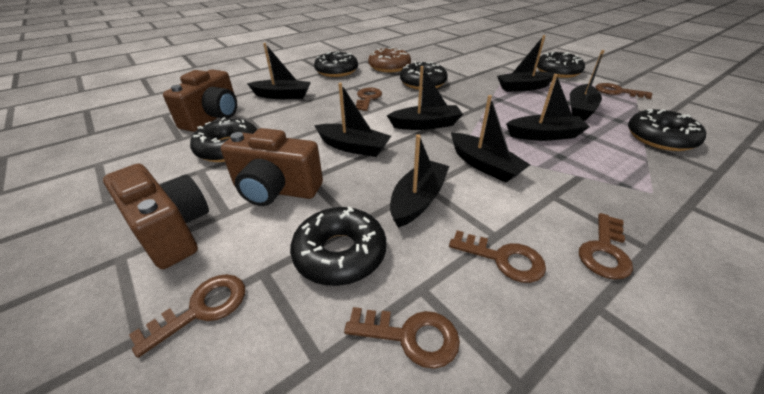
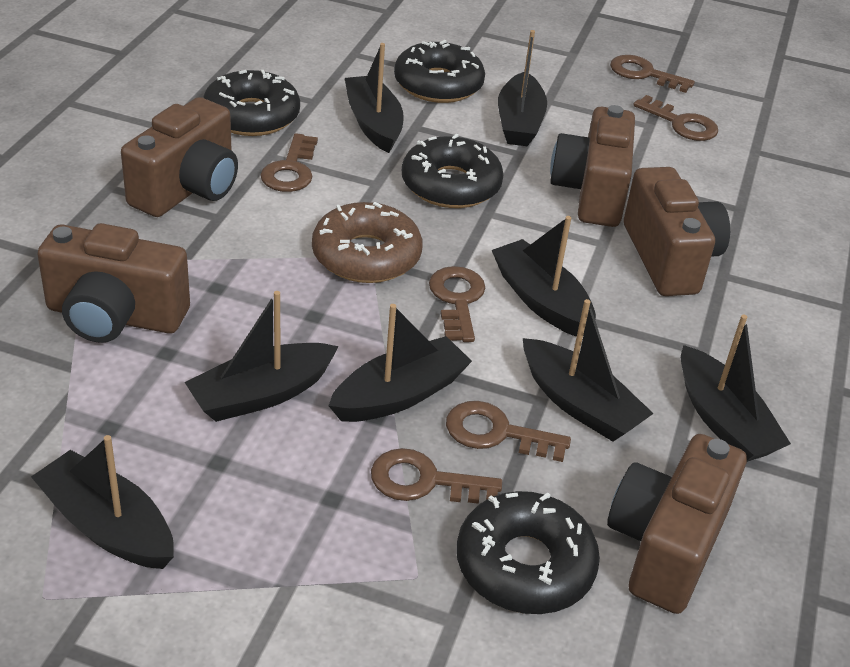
black donut: [190,117,258,162] [290,206,386,286] [314,52,358,77] [400,61,448,90] [537,52,585,78] [628,109,706,151] = 6 -> [203,70,300,136] [394,40,485,103] [402,134,504,208] [457,491,600,614] = 4
brown camera: [103,164,209,269] [163,70,237,132] [221,128,323,206] = 3 -> [37,223,190,343] [121,97,238,217] [550,105,635,227] [607,434,747,614] [624,167,730,296] = 5

